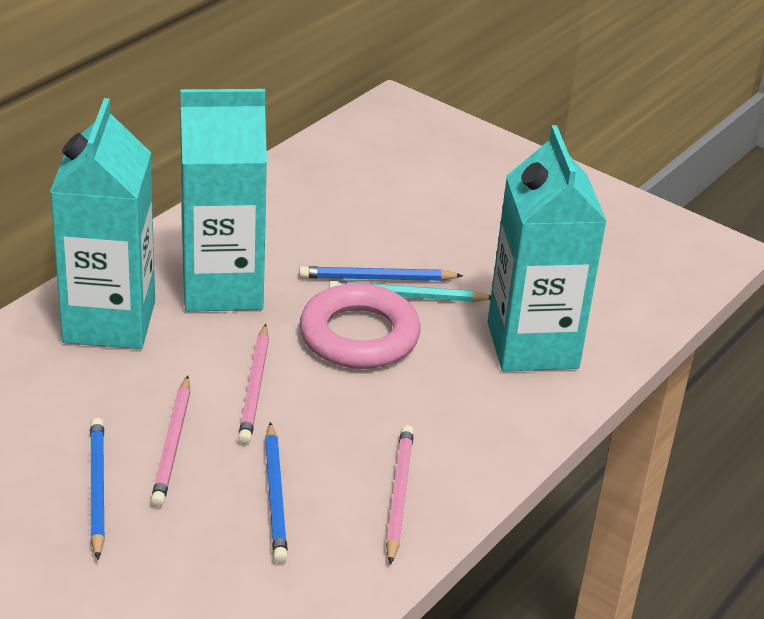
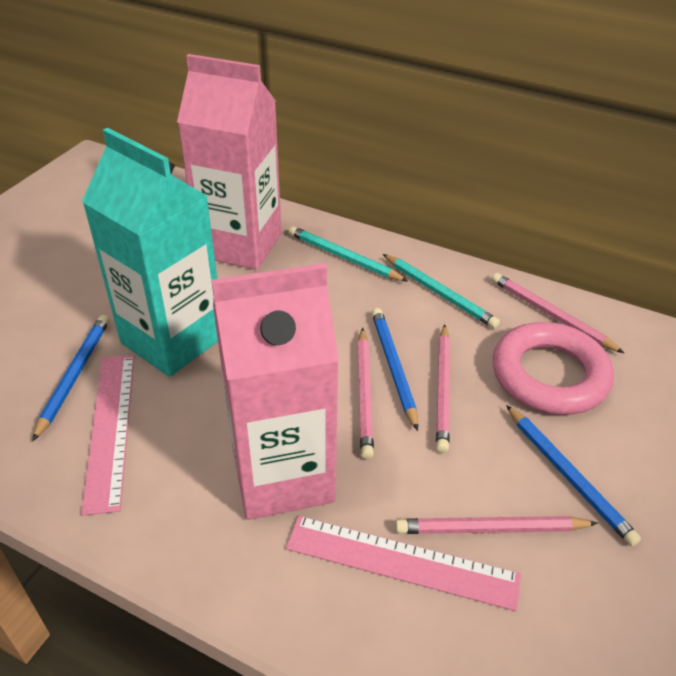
pink carton: none = 0 -> [177,54,282,270] [211,263,339,520] = 2
pink pencil: [151,376,190,507] [238,324,269,444] [386,425,414,565] = 3 -> [357,328,374,459] [395,516,598,534] [436,324,450,453] [492,273,624,353] = 4
pink ruler: none = 0 -> [81,355,134,516] [286,516,521,611] = 2
turquoise carton: [50,98,155,349] [180,89,267,312] [488,125,607,372] = 3 -> [82,128,218,377] = 1
turquoise pencil: [329,281,491,302] = 1 -> [289,226,408,282] [383,254,500,329] = 2

